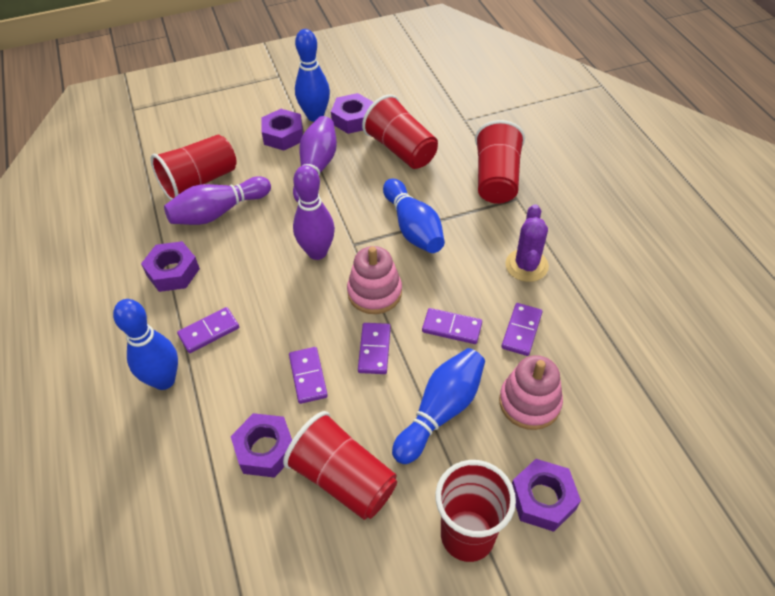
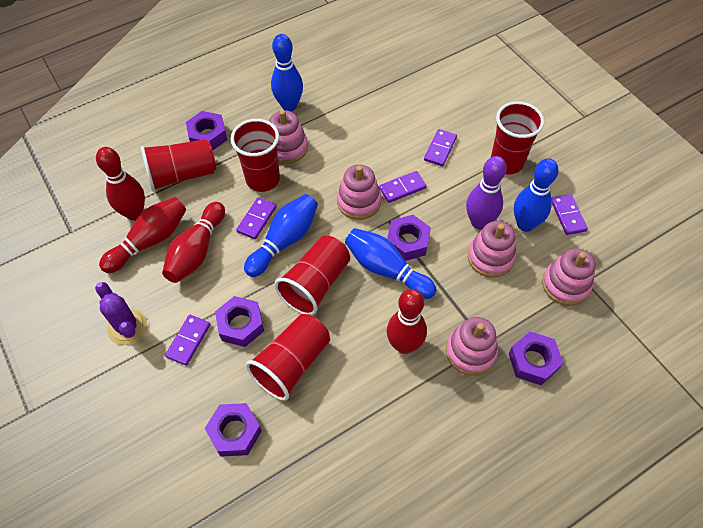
pink stacking toy: [347,246,402,314] [499,355,563,430] = 2 -> [269,110,308,164] [337,165,382,220] [446,317,498,376] [468,221,516,278] [542,248,595,306] = 5
purple bowling pin: [164,176,271,225] [293,116,337,202] [293,165,335,260] = 3 -> [466,156,507,229] = 1
red bowling pin: none = 0 -> [96,147,145,220] [99,197,187,273] [162,202,225,283] [387,289,427,354] = 4

